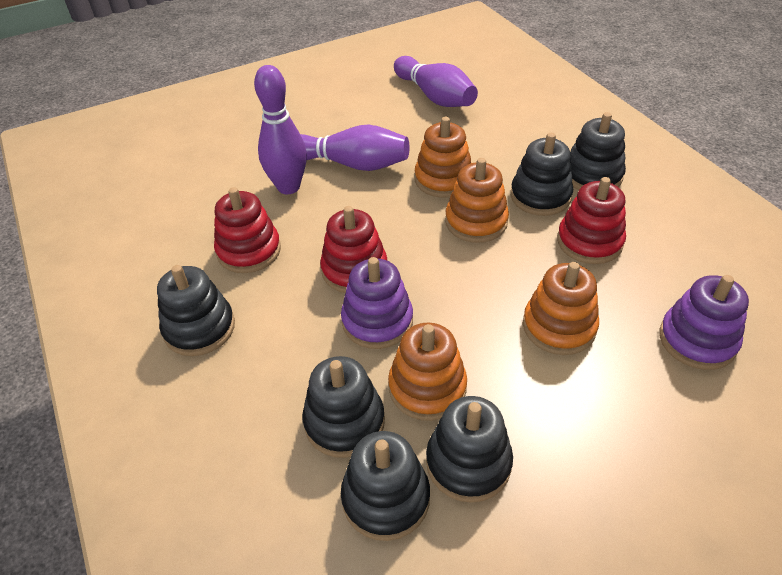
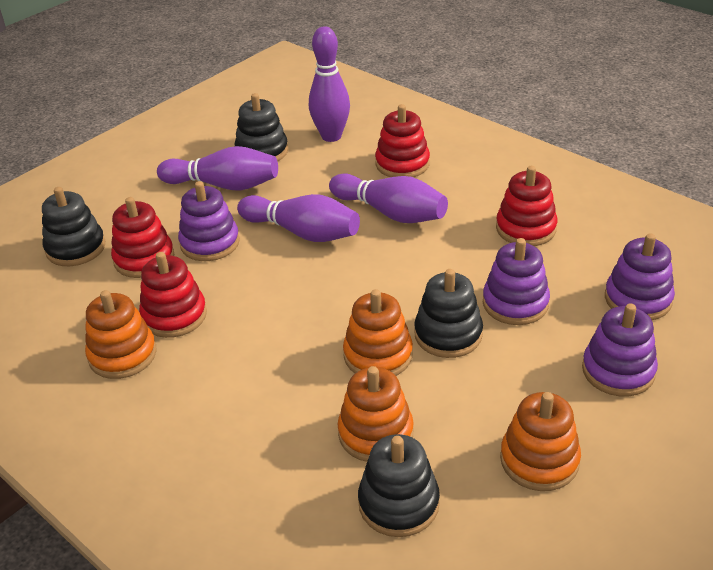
black stacking toy: [157,265,235,356] [302,356,385,458] [341,431,430,541] [426,396,513,503] [511,133,573,216] [570,112,626,190] = 6 -> [42,187,105,266] [235,93,288,161] [358,434,440,537] [414,269,483,358] = 4
purple bowling pin: [254,65,307,194] [300,124,409,171] [394,56,478,107] = 3 -> [157,146,278,191] [237,194,360,242] [309,26,350,142] [329,173,448,223] = 4
purple stacking toy: [341,257,413,349] [659,275,749,370] = 2 -> [178,181,240,261] [483,238,550,325] [582,303,658,396] [605,233,675,320] = 4
red stacking toy: [214,187,281,273] [320,206,387,293] [557,177,626,264] = 3 -> [111,197,174,278] [139,252,207,338] [375,104,430,177] [496,166,558,246] = 4

